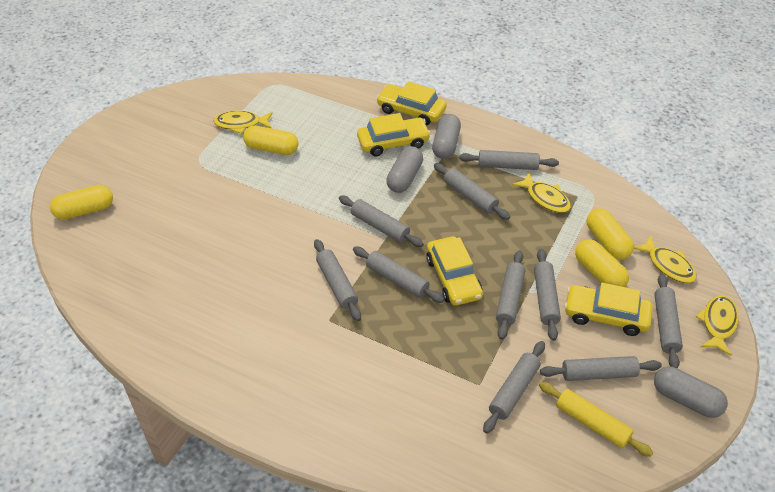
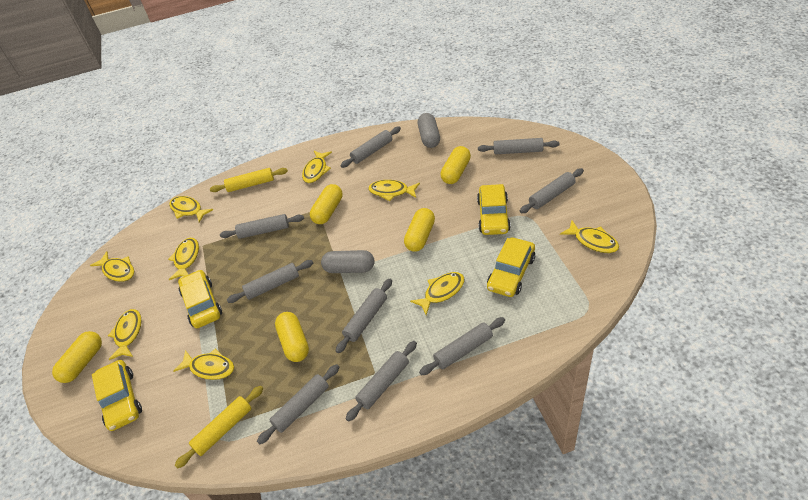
grey capsule: [386,146,423,193] [432,114,461,159] [654,367,728,418] = 3 -> [321,250,374,273] [418,113,440,148] = 2
grey rolling pin: [314,239,361,321] [339,196,424,247] [353,247,444,303] [434,163,510,220] [459,150,559,170] [483,341,545,434] [496,250,525,340] [534,249,561,341] [540,356,662,381] [654,274,683,369] = 10 -> [220,214,304,239] [227,260,313,303] [257,364,339,444] [336,279,392,353] [341,127,401,168] [346,341,417,422] [419,317,505,375] [478,138,560,155] [520,168,584,213] = 9
yellow capsule: [50,185,113,220] [243,126,298,155] [575,239,629,287] [587,208,634,260] = 4 -> [52,331,102,383] [275,312,309,362] [310,184,343,224] [404,208,435,252] [440,146,471,184] = 5
yellow fish: [214,111,273,134] [512,173,571,213] [634,235,697,283] [696,295,738,356] = 4 -> [90,251,134,282] [108,309,142,360] [168,238,199,280] [169,196,213,223] [173,348,234,380] [302,151,332,183] [368,180,420,201] [410,272,464,315] [560,220,619,253] = 9
yellow rolling pin: [539,382,653,457] = 1 -> [175,386,264,468] [210,168,288,192] = 2

